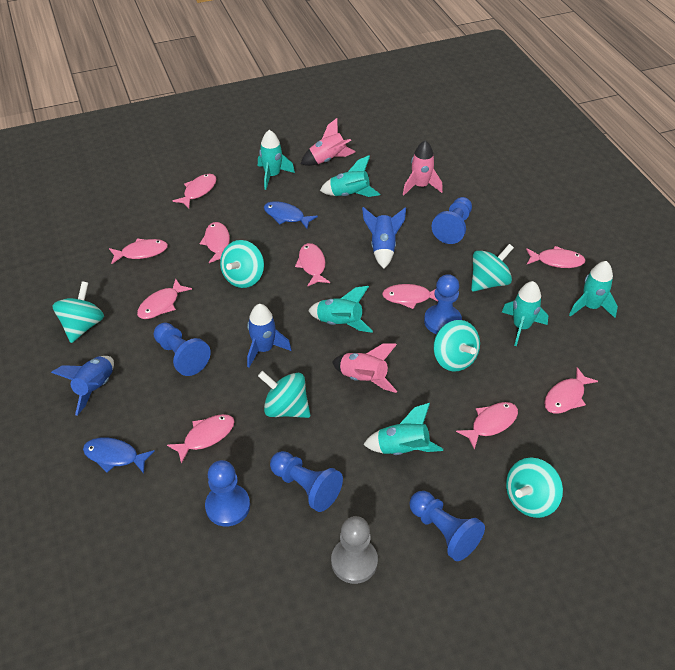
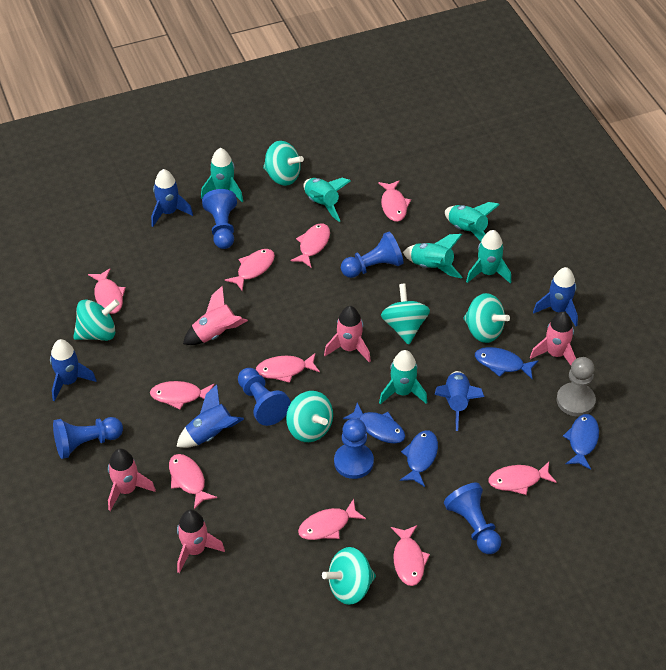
blue fish: [83,438,155,474] [264,201,318,229] = 2 -> [343,403,405,444] [400,431,438,487] [475,347,539,379] [563,414,599,470] = 4
blue rocket: [51,356,114,415] [247,304,292,368] [362,207,406,268] = 3 -> [50,339,96,401] [151,169,193,227] [176,384,244,448] [434,371,484,431] [533,267,578,326] = 5
pink rocket: [301,118,355,166] [332,344,397,393] [403,140,443,195] = 3 -> [108,448,156,511] [177,510,225,573] [183,286,248,345] [324,306,371,362] [530,312,576,365] = 5

